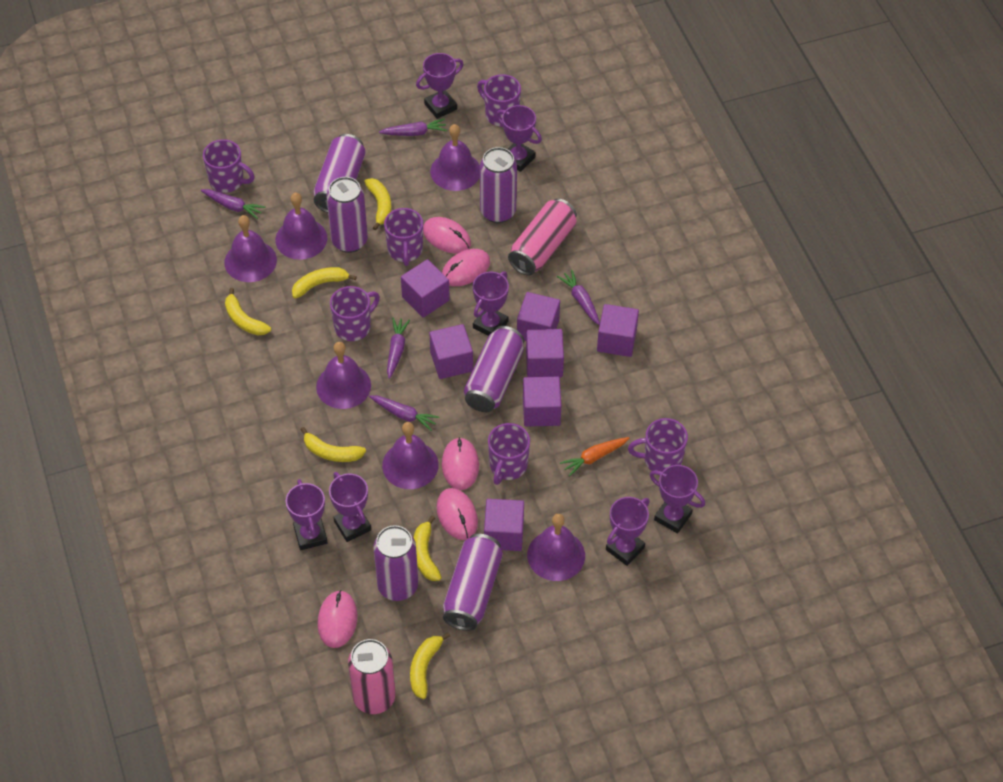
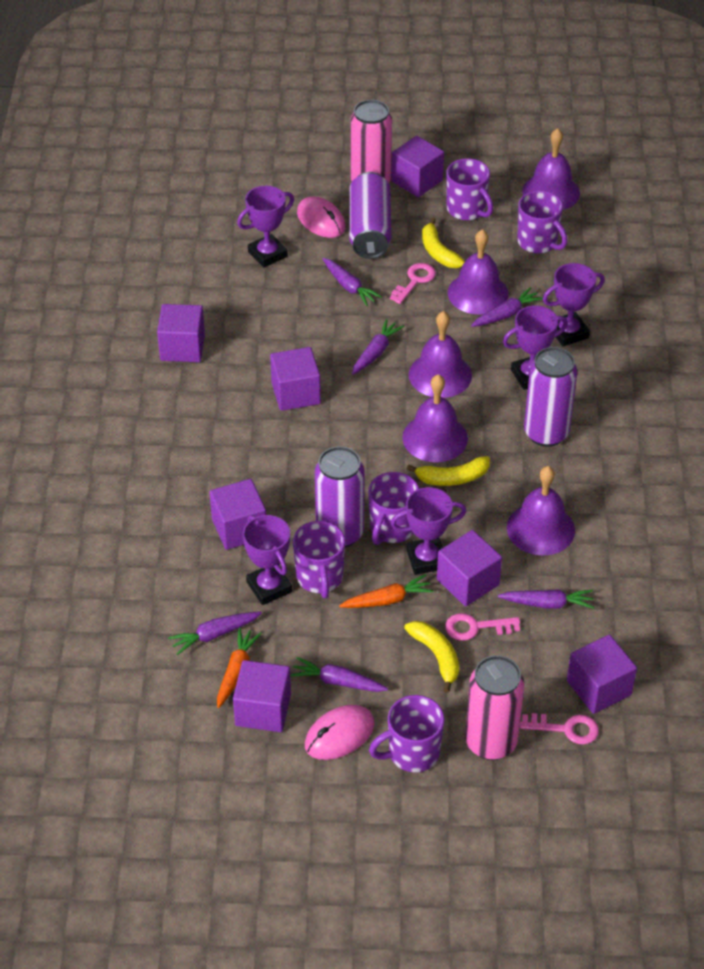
orange carrot: [560,437,629,477] = 1 -> [217,627,262,708] [339,574,434,608] = 2
pink key: none = 0 -> [390,263,436,304] [445,613,520,641] [520,713,599,744] = 3
pink mouse: [318,590,358,648] [423,217,471,254] [436,488,478,540] [442,249,490,286] [442,437,479,490] = 5 -> [297,196,346,238] [305,705,374,760] = 2
purple bell: [224,215,277,282] [275,193,327,260] [316,342,371,409] [382,422,439,489] [430,124,480,191] [527,514,585,581] = 6 -> [402,374,468,462] [409,311,472,398] [448,229,509,315] [507,466,575,556] [522,128,580,210] = 5
purple can: [314,134,365,213] [327,177,368,253] [373,525,418,601] [443,534,503,631] [464,326,524,412] [480,147,517,223] = 6 -> [315,446,365,548] [349,172,391,259] [524,347,577,447] = 3
purple carrot: [201,189,265,219] [369,395,439,431] [379,118,447,136] [387,318,410,379] [557,270,600,325] = 5 -> [168,611,262,655] [290,657,388,692] [322,258,382,306] [352,319,404,375] [471,287,543,327] [498,589,594,609] = 6
purple mug: [203,139,255,193] [330,286,380,341] [384,208,423,266] [477,74,521,127] [488,423,530,485] [628,418,688,472] = 6 -> [293,521,345,598] [368,472,419,545] [369,695,445,772] [446,158,493,220] [517,191,568,254] = 5
purple trophy: [286,479,328,550] [329,472,371,542] [416,53,463,119] [473,271,509,336] [496,105,542,172] [606,497,650,566] [650,465,705,533] = 7 -> [237,186,294,268] [243,515,292,605] [391,487,467,575] [503,305,568,390] [543,263,605,346] = 5
yellow banana: [225,288,271,335] [292,267,357,299] [300,427,366,462] [364,178,391,230] [410,632,450,699] [414,516,442,581] = 6 -> [404,621,459,693] [406,456,490,486] [422,217,465,268] = 3

